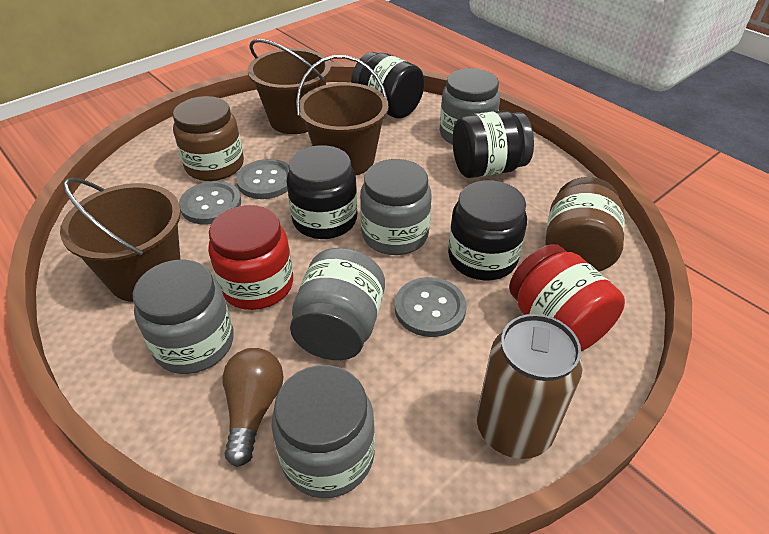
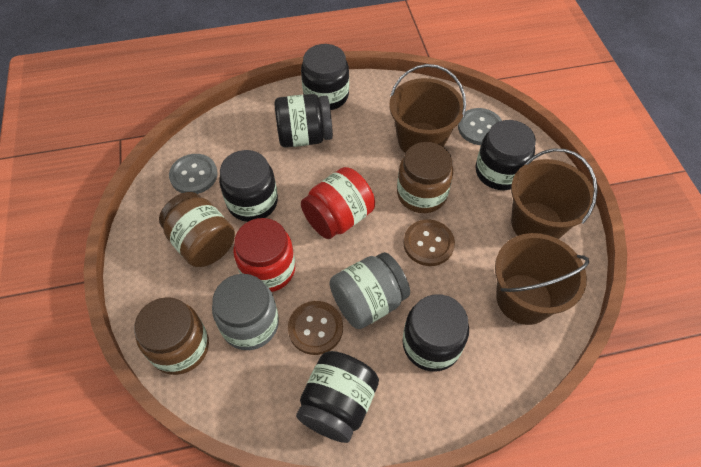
black jar: [286,145,357,239] [351,52,424,119] [448,180,527,281] [453,110,534,178] = 4 -> [219,150,278,222] [274,94,333,148] [296,351,379,443] [301,44,349,110] [402,294,469,372] [475,120,536,190] = 6
brown button: none = 0 -> [288,301,343,355] [403,220,455,266] = 2
brown can: [477,314,583,459] = 1 -> none = 0
brown jar: [173,96,244,181] [545,177,624,271] = 2 -> [134,297,209,375] [159,192,235,267] [397,142,453,213] = 3
brown light bulb: [222,348,284,467] = 1 -> none = 0
grey button: [179,181,241,224] [236,159,289,199] [395,277,467,337] = 3 -> [169,154,218,194] [458,108,502,145] = 2
grey jar: [133,259,234,374] [271,365,375,498] [290,248,385,360] [360,159,432,255] [440,68,500,145] = 5 -> [212,274,279,350] [329,252,410,329] = 2

